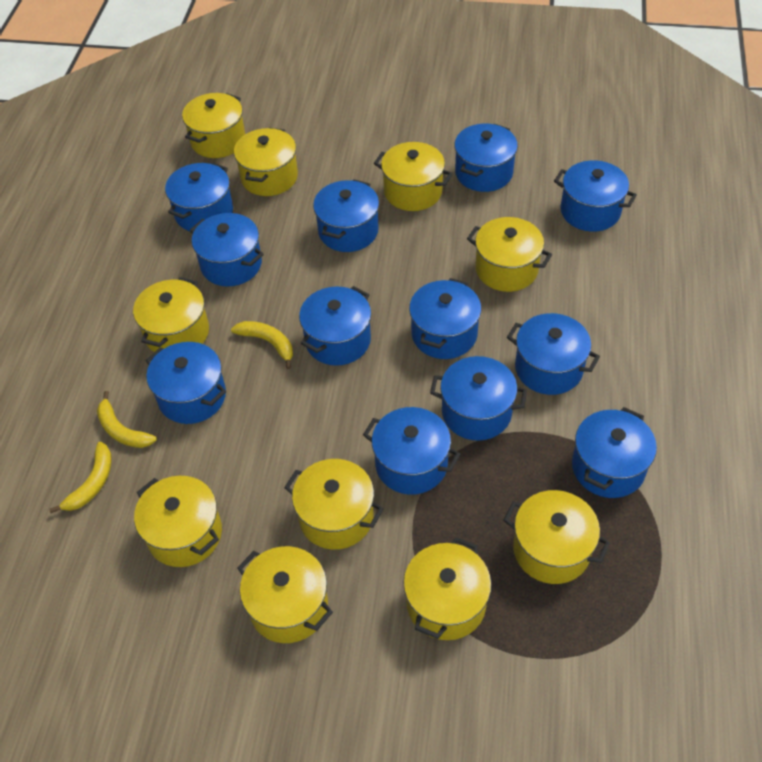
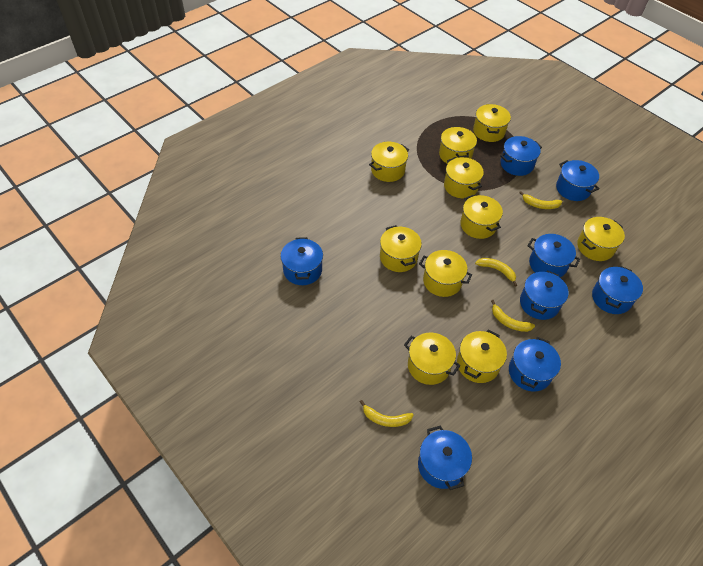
blue pot: [146,342,226,424] [165,163,233,232] [190,213,264,286] [299,286,371,366] [313,179,379,252] [363,407,460,495] [409,278,481,359] [430,356,527,441] [454,124,518,192] [507,313,600,395] [554,160,637,232] [572,407,657,498] = 12 -> [281,237,323,285] [418,426,472,490] [500,136,542,176] [509,337,561,391] [520,270,569,320] [528,234,580,277] [556,160,599,201] [592,266,643,314] = 8
yellow banana: [49,442,112,513] [97,391,157,448] [231,321,293,369] = 3 -> [360,400,414,427] [475,258,517,287] [491,300,535,332] [519,191,563,209] = 4

